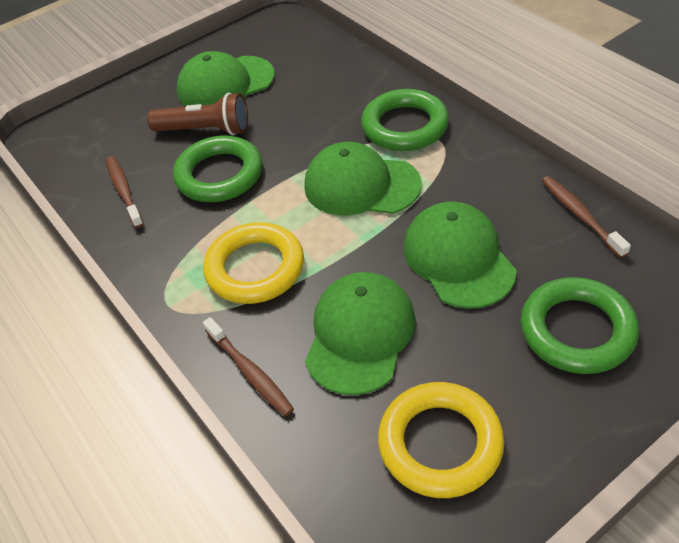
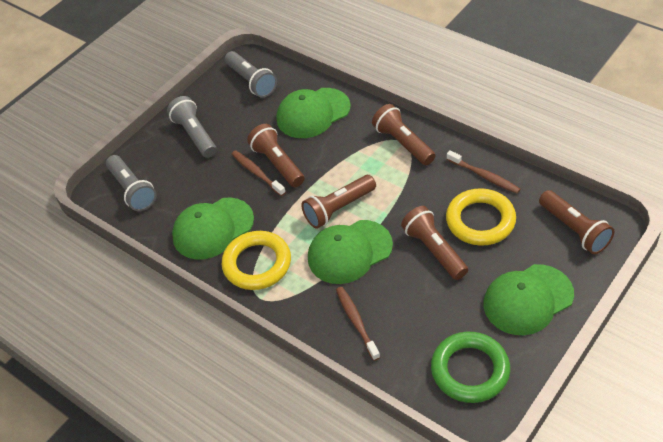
brown flashlight: [147,92,248,135] = 1 -> [247,124,305,187] [301,175,376,229] [372,104,435,165] [401,206,468,280] [539,190,614,254] = 5
green ring: [173,135,262,202] [361,89,449,151] [520,277,639,374] = 3 -> [431,332,510,403] = 1
grey flashlight: none = 0 -> [106,155,156,211] [167,96,217,158] [225,51,277,97] = 3

